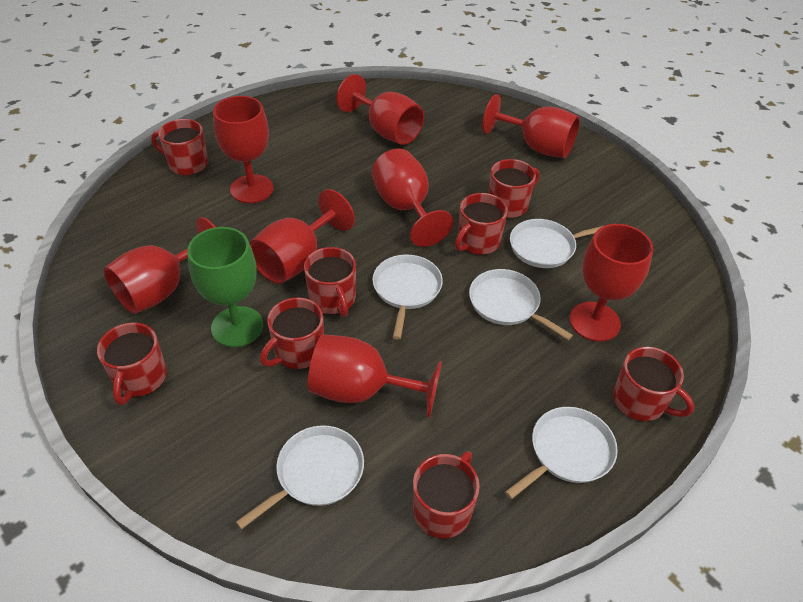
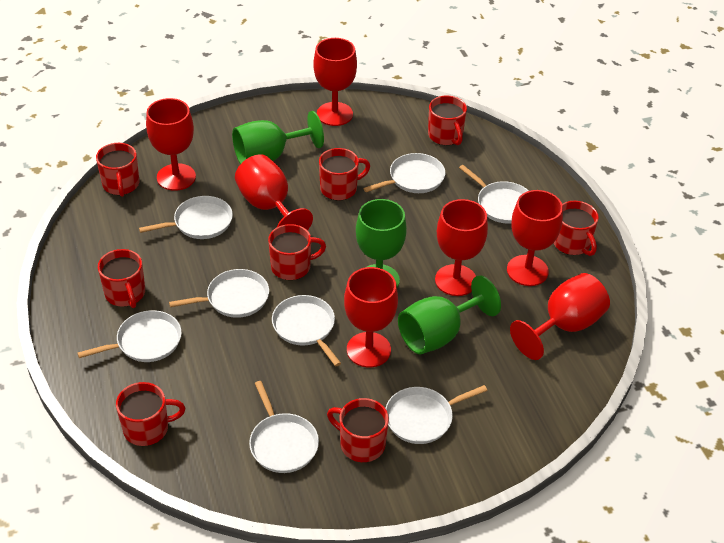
green goblet: [187,227,263,347] = 1 -> [232,111,324,164] [356,199,407,288] [398,275,501,355] = 3
red goblet: [104,217,216,314] [213,96,274,203] [249,189,355,284] [307,334,442,418] [336,74,424,145] [372,149,453,247] [482,94,580,158] [570,224,653,342] = 8 -> [146,98,196,191] [235,154,313,231] [313,38,357,126] [344,267,398,368] [435,199,488,296] [507,190,563,286] [510,273,610,360] = 7
white pan: [236,425,364,529] [372,255,443,340] [469,269,573,340] [505,407,618,499] [510,219,603,268] = 5 -> [77,310,182,362] [139,196,233,239] [169,269,269,318] [249,381,319,473] [272,295,341,366] [363,153,445,193] [385,385,488,444] [459,165,529,224] = 8

